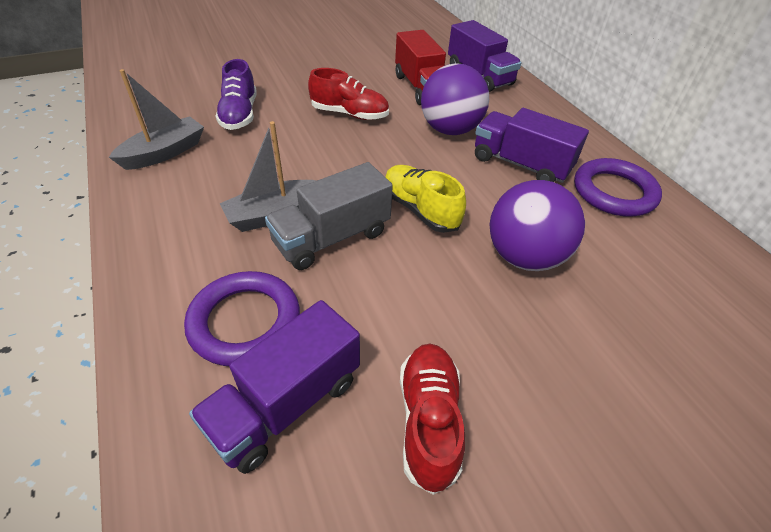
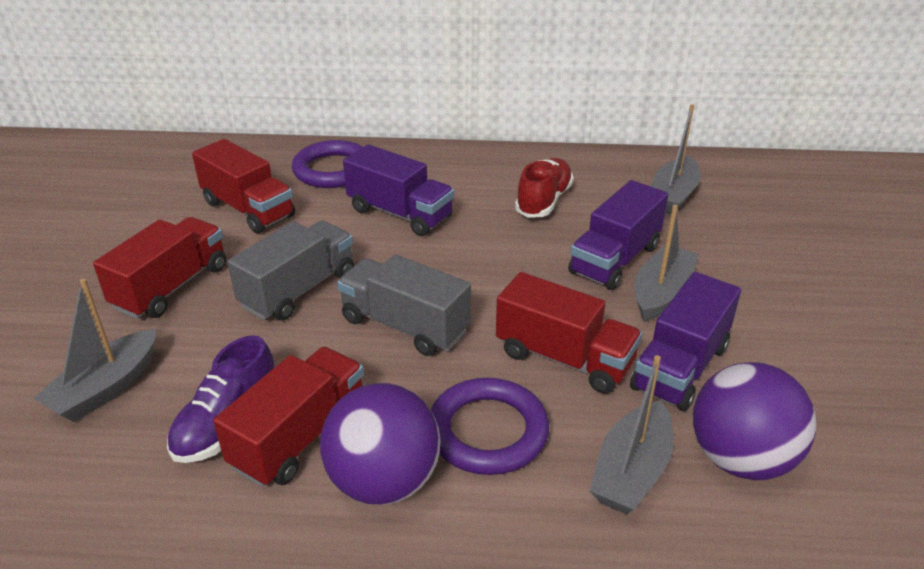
grey boat: [109,69,204,170] [220,121,317,232] = 2 -> [33,278,156,422] [589,355,673,514] [635,204,698,322] [651,104,701,214] = 4
grey truck: [265,162,393,270] = 1 -> [227,221,354,321] [337,255,471,356] = 2
red shoe: [308,68,389,120] [400,344,465,495] = 2 -> [515,158,574,218] = 1
red truck: [395,30,446,105] = 1 -> [93,217,226,319] [192,139,295,233] [213,347,364,487] [496,272,642,394] = 4
yellow shoe: [385,165,466,233] = 1 -> none = 0

